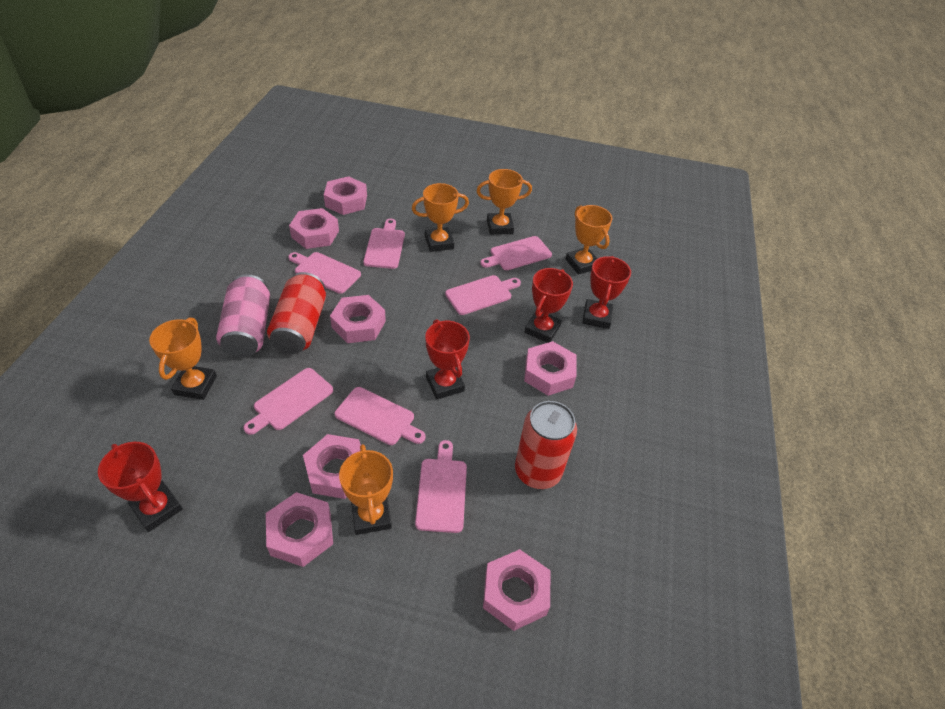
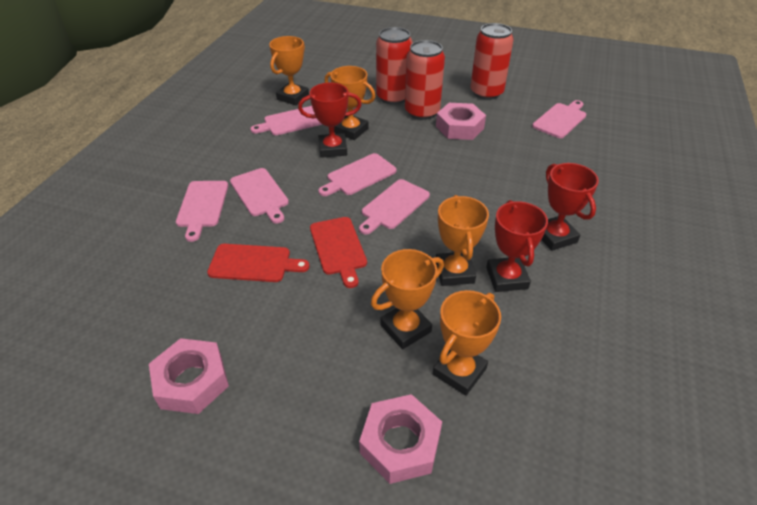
pink can: [216,274,270,357] = 1 -> none = 0
pink cutting board: [244,368,333,435] [288,252,361,294] [335,387,426,445] [363,219,405,269] [415,440,467,533] [445,275,521,315] [480,236,552,270] = 7 -> [176,181,228,242] [230,168,289,224] [250,106,323,135] [319,153,397,196] [359,179,430,234] [532,100,586,138] = 6
pink nut: [266,492,333,567] [289,208,339,249] [303,434,361,499] [324,176,367,215] [330,295,386,343] [483,549,551,631] [524,341,577,396] = 7 -> [149,338,229,414] [359,394,442,484] [436,103,486,140] = 3
red can: [267,272,326,354] [515,401,577,489] = 2 -> [376,27,413,105] [405,40,445,120] [470,23,514,100] = 3
red cutting board: none = 0 -> [207,244,309,282] [310,217,367,288] = 2
red trophy: [98,442,183,532] [425,319,470,399] [525,268,573,343] [582,256,631,329] = 4 -> [298,83,362,158] [486,200,548,292] [541,163,599,251] = 3

